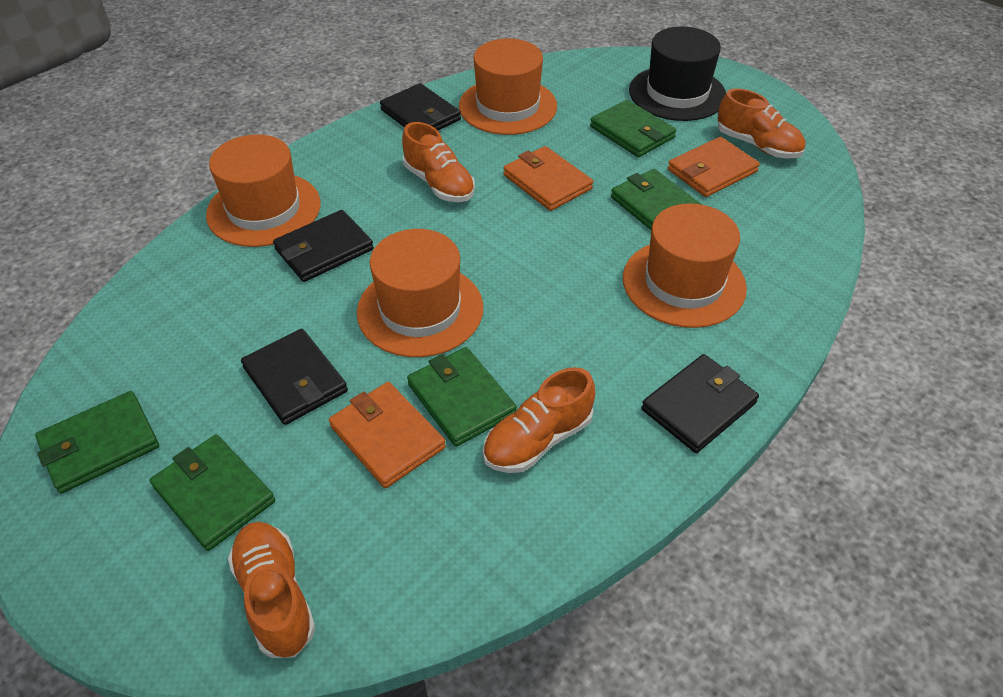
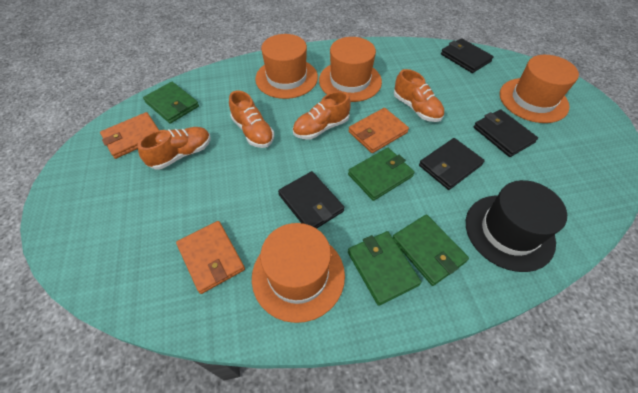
green wallet: [35,391,159,494] [150,435,275,551] [407,347,517,447] [590,100,676,157] [611,169,702,230] = 5 -> [143,82,199,124] [348,148,414,201] [348,231,421,306] [392,214,469,286] = 4

